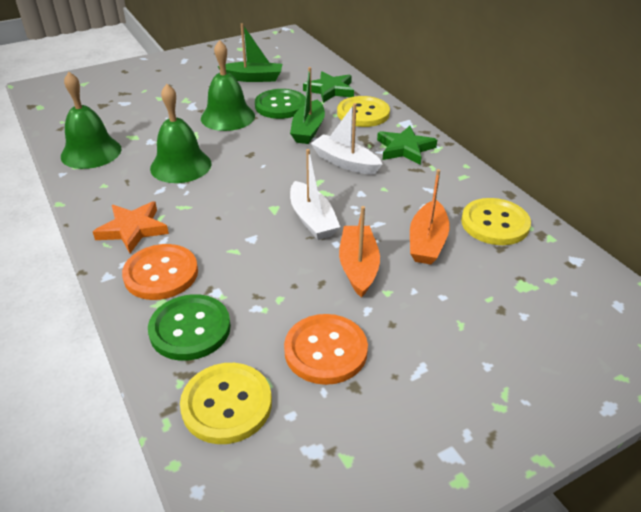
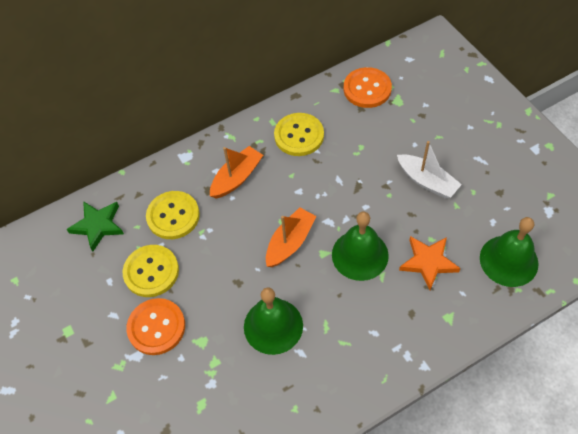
green boat: [217,23,283,82] [290,67,325,144] = 2 -> none = 0
green button: [148,294,231,361] [255,89,306,119] = 2 -> none = 0
green star: [303,71,354,103] [377,126,437,165] = 2 -> [67,201,124,251] = 1
white boat: [290,149,340,240] [311,103,382,175] = 2 -> [397,141,462,198] = 1

